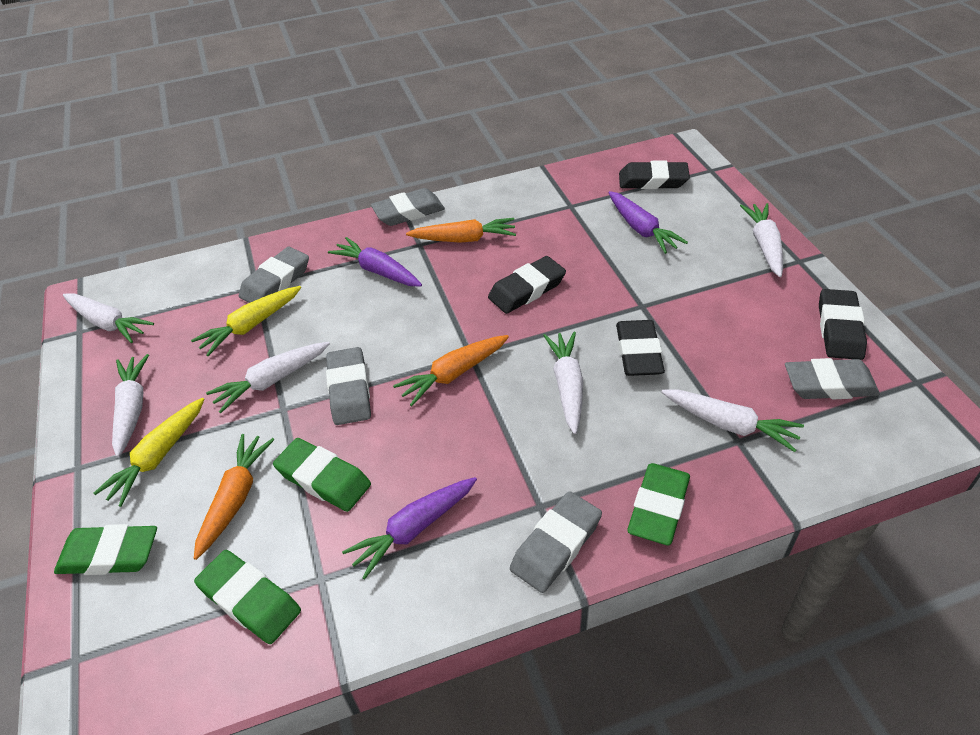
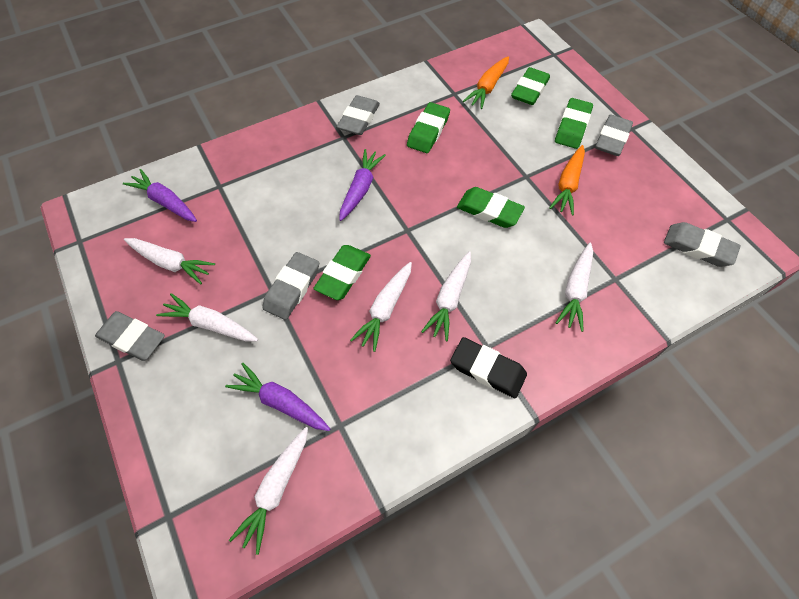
black eraser: [488,256,566,314] [616,320,665,376] [619,161,690,189] [819,289,867,360] = 4 -> [450,337,527,398] = 1
green eraser: [54,524,157,575] [194,550,301,644] [273,438,371,512] [627,463,690,545] = 4 -> [313,245,371,300] [407,102,450,153] [457,187,525,228] [511,67,550,105] [555,98,593,149] = 5
orange carrot: [194,434,275,560] [393,335,509,406] [406,218,516,243] = 3 -> [463,56,509,109] [549,145,585,215] = 2
yellow carrot: [93,398,204,507] [191,286,301,356] = 2 -> none = 0

